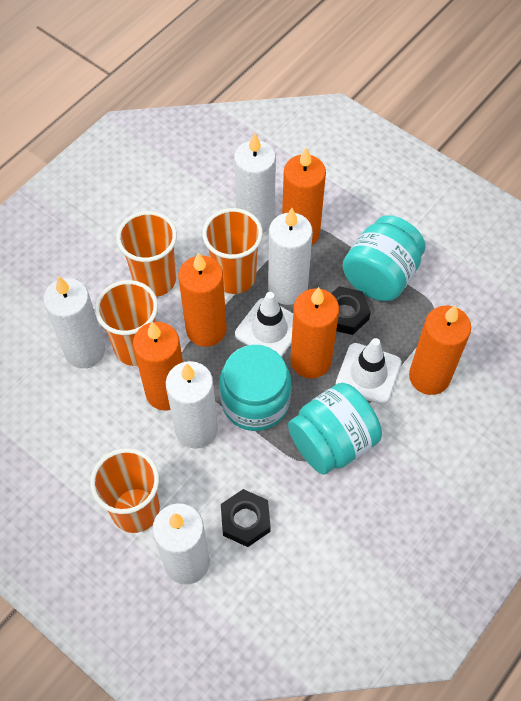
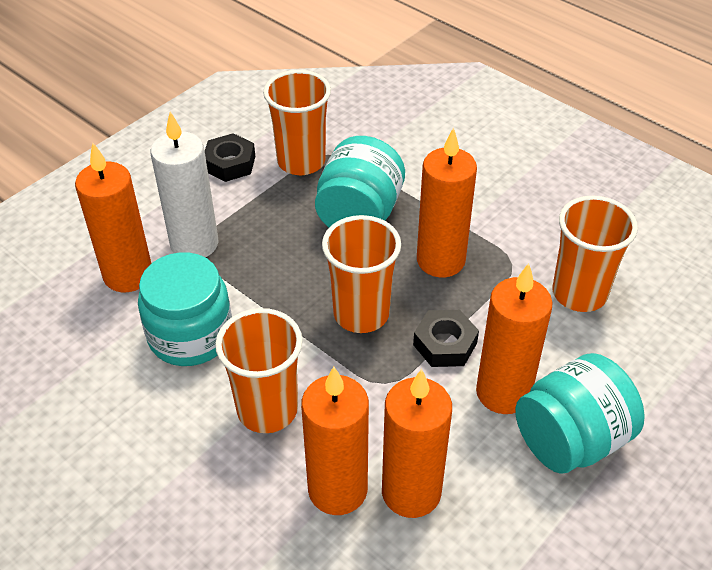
white candle: [43,276,105,369] [152,503,210,585] [166,361,218,449] [234,133,276,233] [268,208,313,305] = 5 -> [151,112,218,258] = 1
white traffic cone: [235,292,293,357] [336,338,402,405] = 2 -> none = 0

